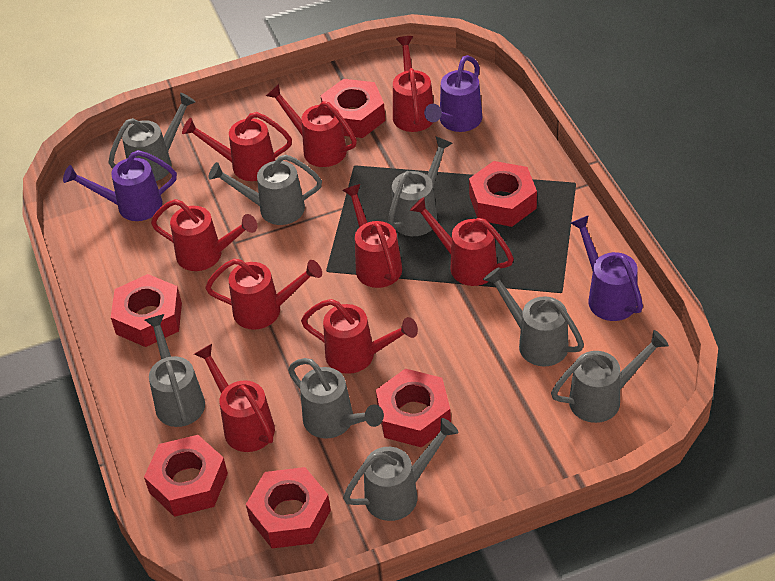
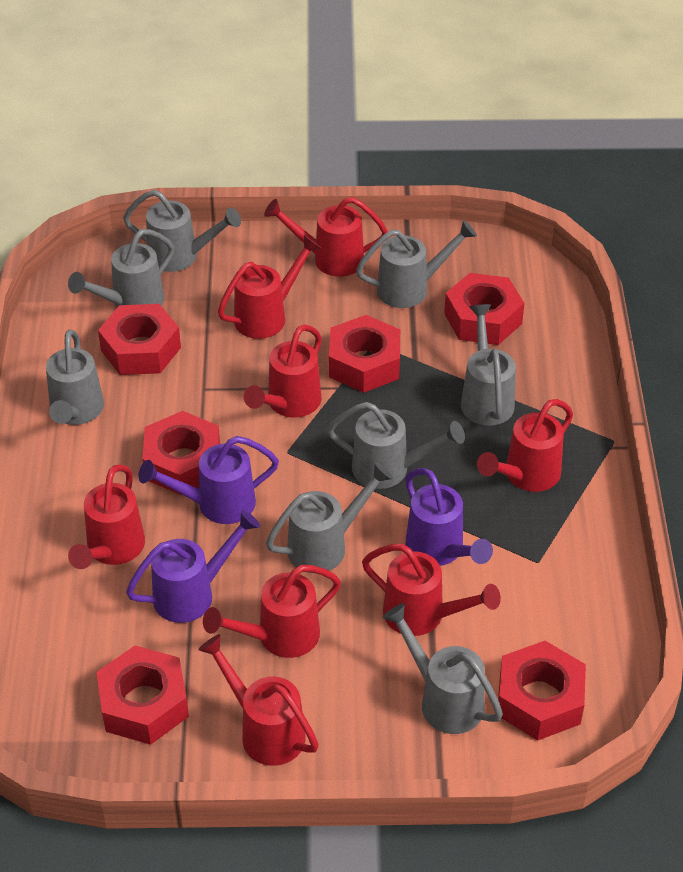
red watering can: [151,199,257,271] [182,112,292,181] [194,344,275,452] [205,259,322,330] [266,84,357,167] [301,299,418,374] [342,184,402,288] [393,36,434,132] [410,197,514,286] = 9 -> [68,464,145,569] [198,634,319,766] [203,565,341,658] [218,235,321,339] [244,325,322,418] [264,197,388,277] [362,544,501,636] [477,399,573,492] = 8

